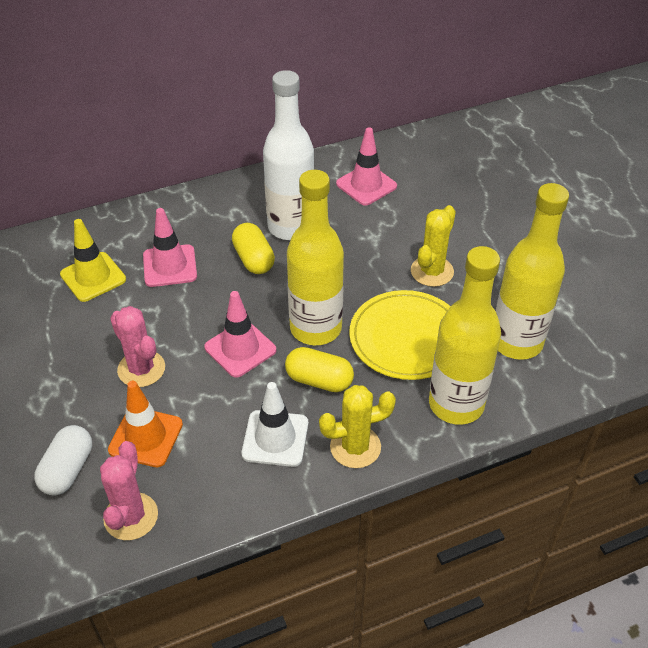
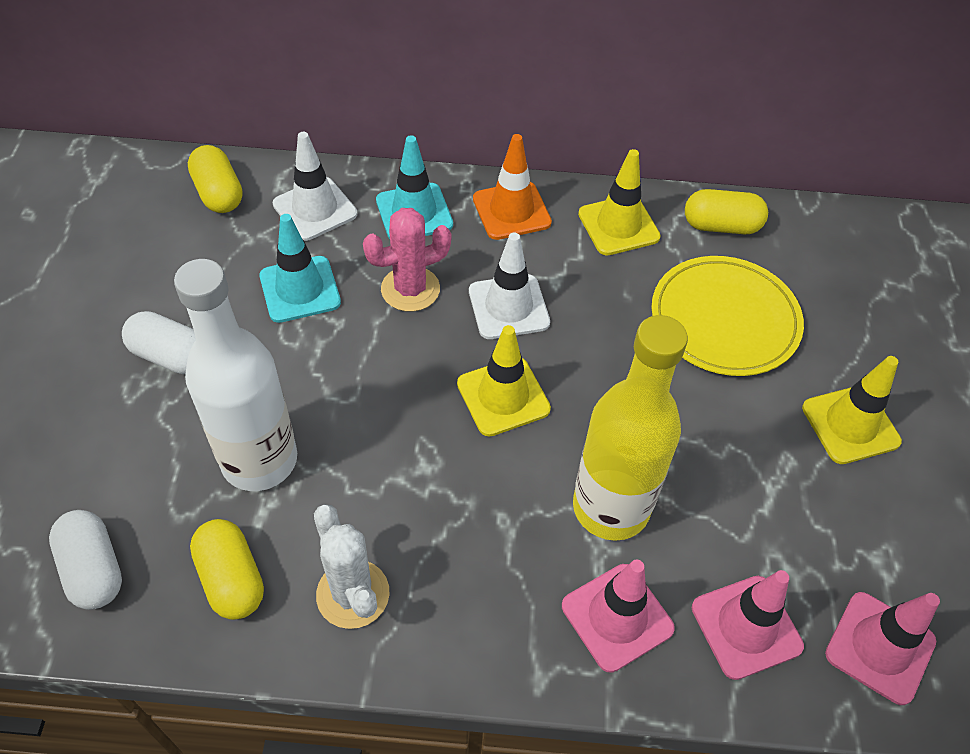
pink cactus: [100,441,158,540] [110,306,165,387] = 2 -> [363,208,451,312] = 1
turquoise traffic cone: none = 0 -> [259,214,341,323] [376,135,453,239] = 2
white cactus: none = 0 -> [314,504,390,629] = 1
white capsule: [34,425,92,496] = 1 -> [49,510,122,610] [122,311,196,375] = 2
white traffic cone: [242,382,308,467] = 1 -> [273,132,357,241] [469,232,550,339] = 2
yellow bottle: [287,170,344,345] [429,246,501,425] [495,183,569,360] = 3 -> [573,315,688,541] = 1
yellow cactus: [319,385,396,468] [411,205,456,287] = 2 -> none = 0
yellow capsule: [232,223,275,274] [285,347,354,392] = 2 -> [188,145,243,213] [190,519,264,620] [685,189,768,234] = 3
yellow traffic cone: [60,219,126,302] = 1 -> [457,325,551,437] [578,149,661,255] [802,356,902,464] = 3

